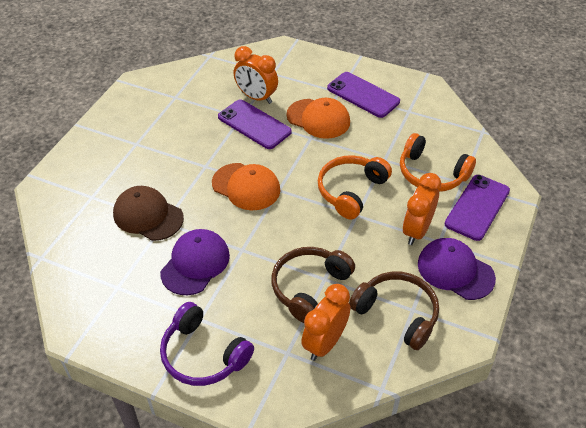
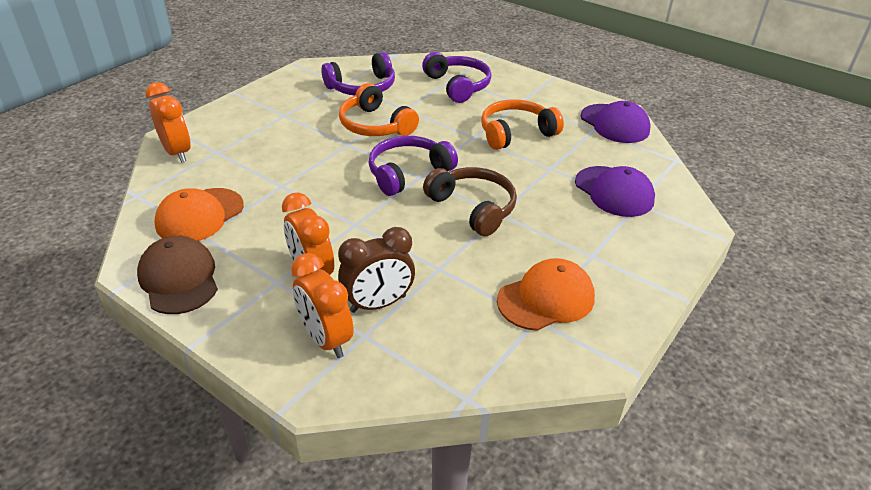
brown clock: none = 0 -> [338,227,415,313] = 1
brown headphones: [271,247,355,323] [349,271,439,350] = 2 -> [423,167,517,236] = 1
purple headphones: [160,302,254,386] = 1 -> [321,52,395,95] [369,136,458,196] [422,52,492,103] = 3
purple phone: [218,99,292,149] [327,72,400,118] [445,175,510,241] = 3 -> none = 0

